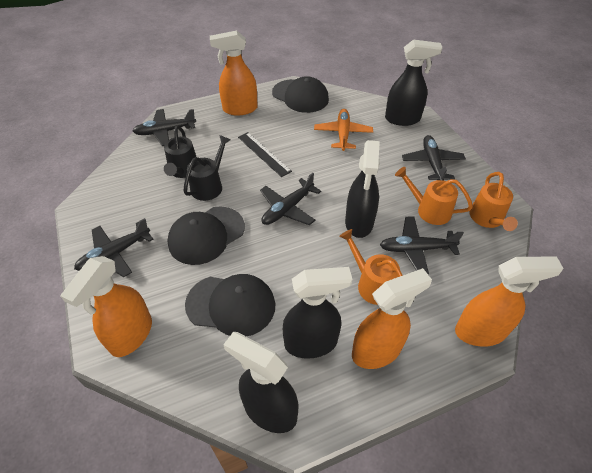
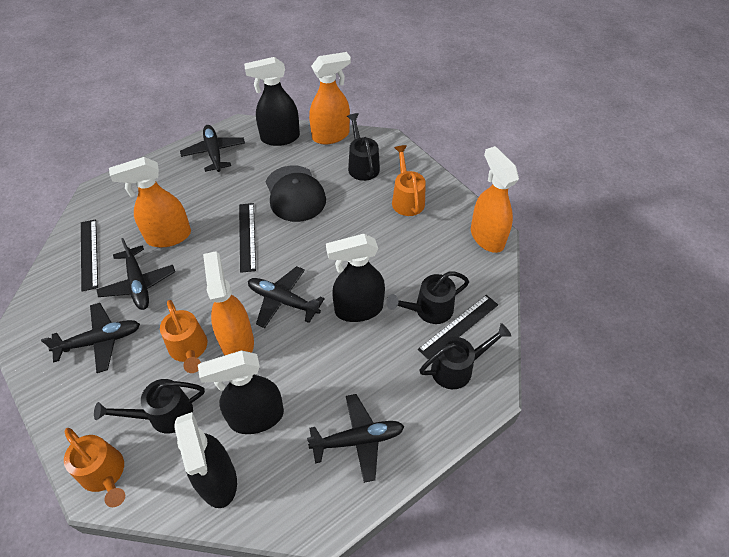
black cap: [167,206,245,265] [185,274,275,336] [272,76,329,113] = 3 -> [266,165,326,222] = 1
black ruler: [238,132,292,177] = 1 -> [81,219,98,291] [239,203,256,273] [418,295,498,360] = 3
black watering can: [164,126,196,178] [183,135,230,201] = 2 -> [94,379,205,434] [347,113,380,181] [386,271,469,324] [419,323,511,389] = 4
orange plane: [314,109,373,151] = 1 -> none = 0

